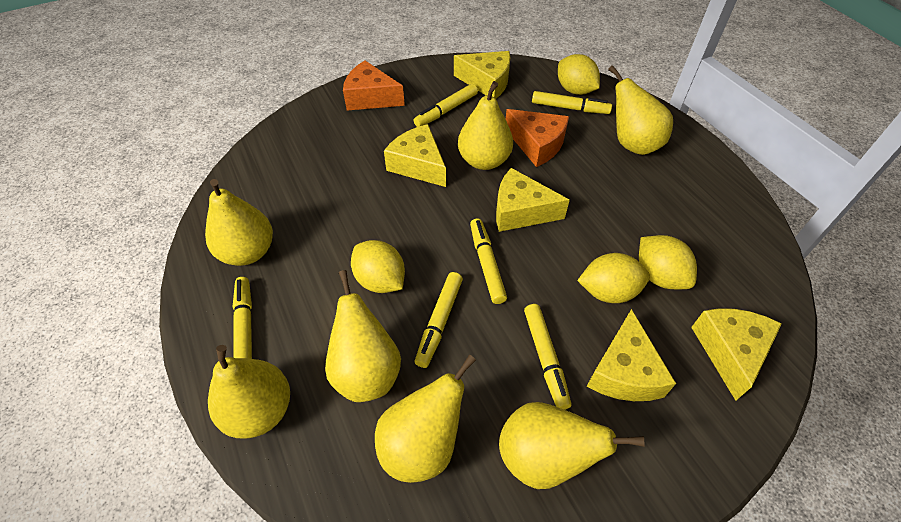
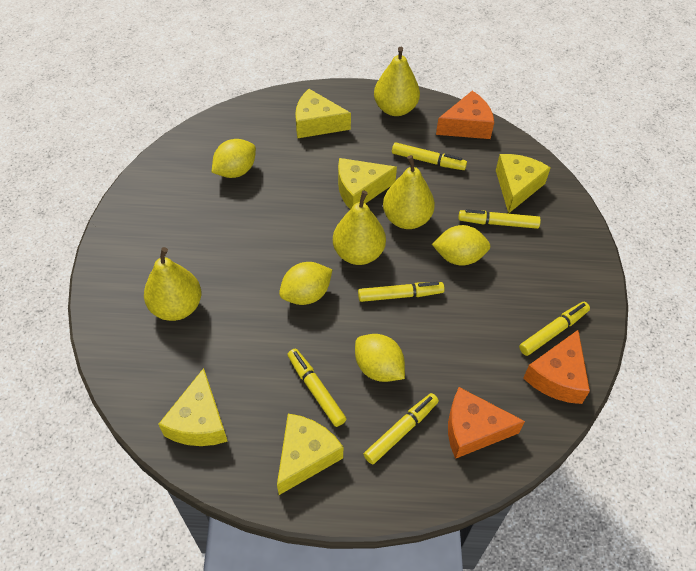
orange cheese: [343,61,405,111] [506,109,569,167] = 2 -> [436,91,494,139] [448,387,525,459] [523,330,590,404] = 3
yellow pear: [205,179,273,266] [208,345,290,438] [325,270,401,402] [375,354,476,483] [458,81,513,170] [499,402,644,489] [608,65,673,155] = 7 -> [144,247,201,321] [333,190,386,265] [374,47,420,116] [383,155,435,229] = 4

